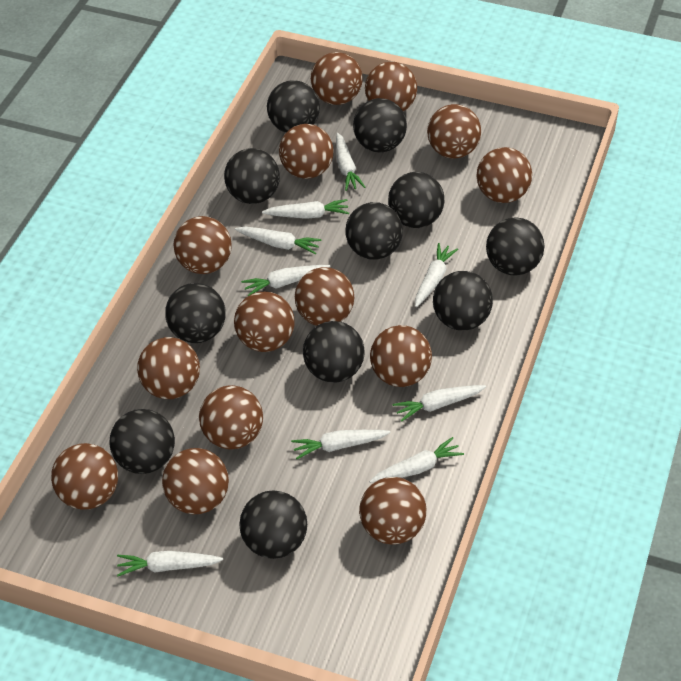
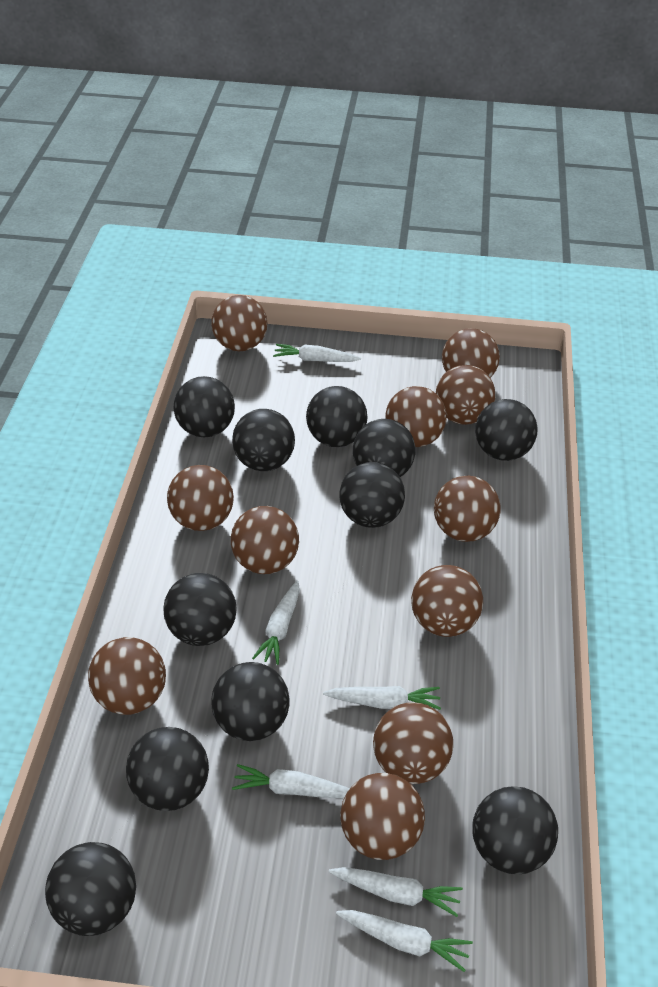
brown ball: [51,443,118,510] [137,337,200,399] [162,448,229,514] [173,216,232,274] [199,385,263,449] [234,292,295,352] [279,124,334,179] [295,267,354,326] [311,52,363,105] [359,477,426,544] [365,62,417,111] [370,325,432,387] [427,104,481,159] [476,147,532,203] = 14 -> [88,637,166,715] [167,465,234,531] [211,295,268,351] [231,506,299,574] [340,773,425,860] [373,702,453,784] [385,386,447,447] [411,565,483,637] [434,476,501,542] [436,365,495,425] [442,328,500,378] = 11
white carrot: [117,551,223,576] [235,227,322,254] [241,265,330,296] [262,199,349,219] [291,430,391,459] [336,133,365,191] [369,437,464,483] [393,385,486,422] [415,243,458,307] = 9 -> [232,764,350,798] [252,580,300,665] [273,344,361,362] [323,686,441,710] [329,867,463,917] [336,910,473,972] = 6

